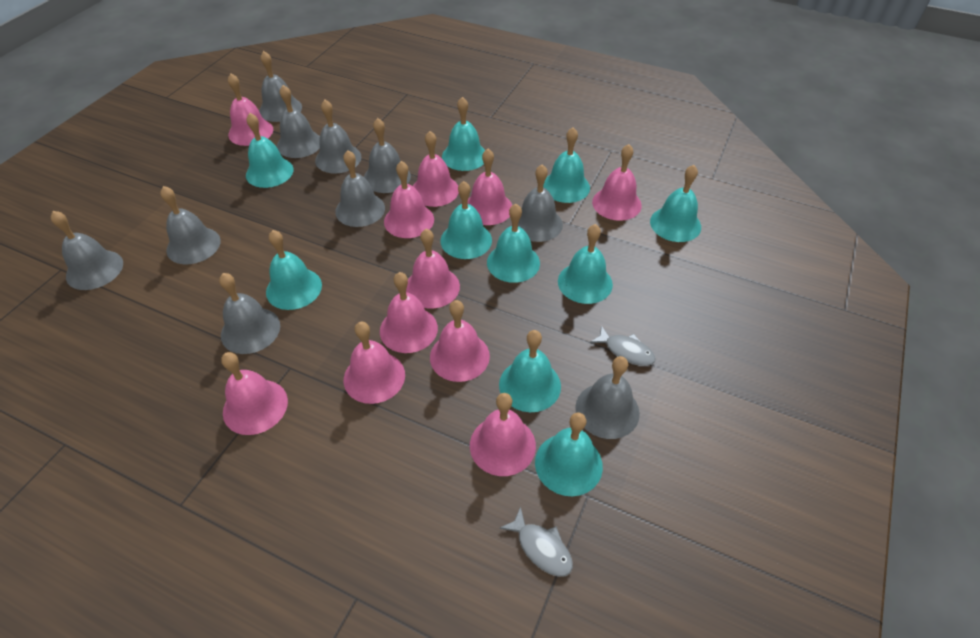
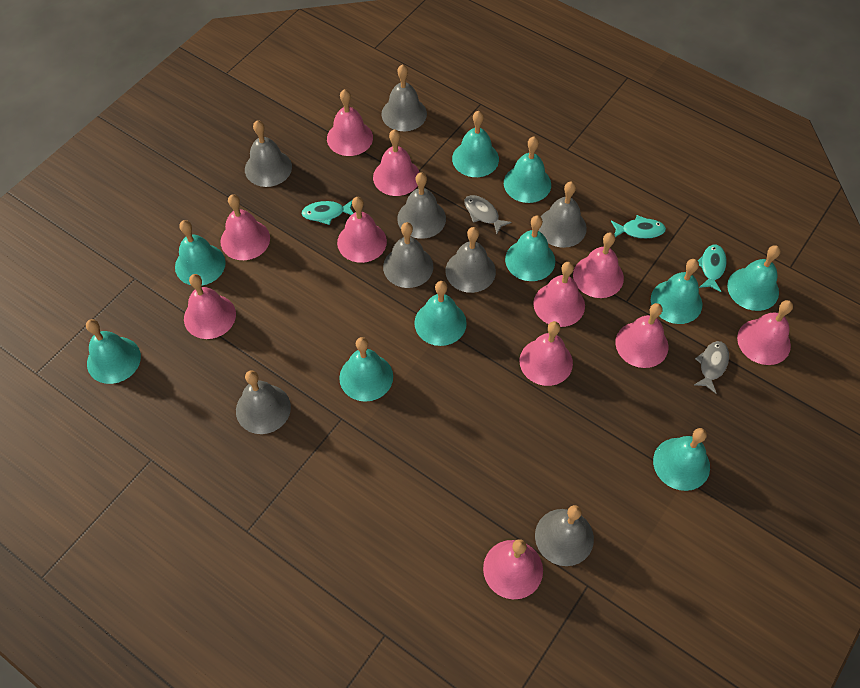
grey bell: [51,211,123,290] [160,186,220,264] [219,273,280,354] [259,51,302,122] [277,85,320,158] [315,100,362,173] [335,150,385,227] [364,118,411,193] [518,164,563,242] [575,356,640,439] = 10 -> [236,370,291,434] [245,120,292,187] [382,64,427,131] [383,222,433,288] [397,172,446,239] [445,227,496,293] [535,505,594,566] [538,182,587,248] = 8
turquoise fish: none = 0 -> [301,200,353,225] [611,215,666,239] [698,245,727,292] = 3

